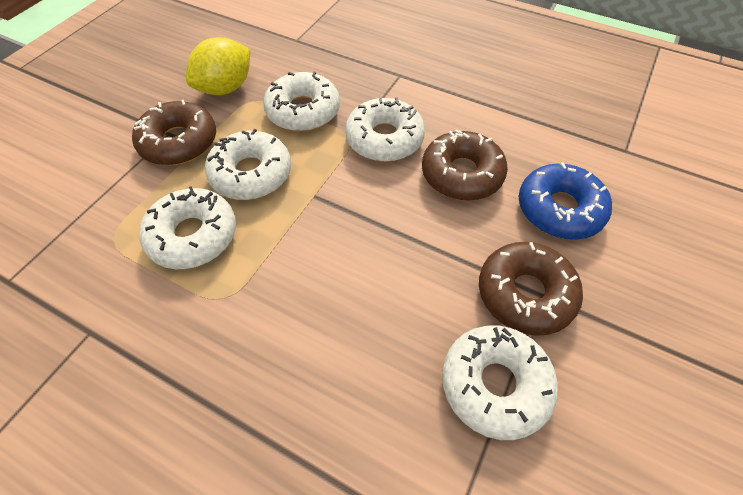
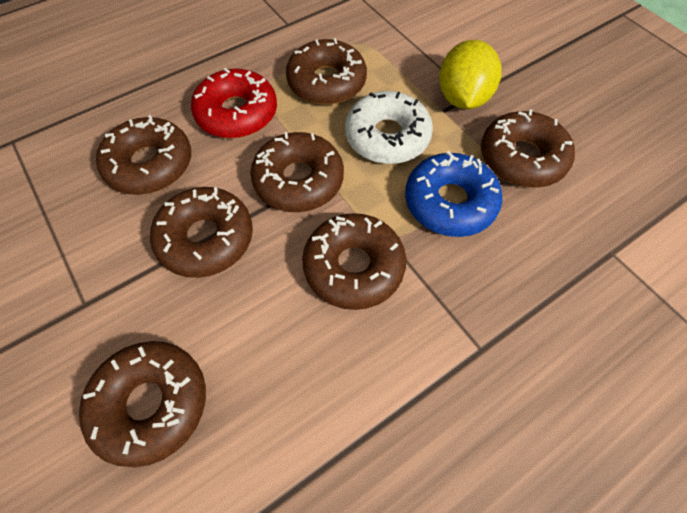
brown donut: [132,100,216,165] [422,130,508,201] [479,242,583,336] = 3 -> [79,341,206,467] [96,115,191,195] [150,187,253,278] [250,132,344,212] [286,38,367,105] [302,213,406,310] [481,109,575,187] = 7
red donut: none = 0 -> [191,68,277,138] = 1
white donut: [139,186,236,269] [205,129,291,200] [263,72,340,132] [345,97,425,162] [442,326,558,440] = 5 -> [345,91,433,164] = 1

